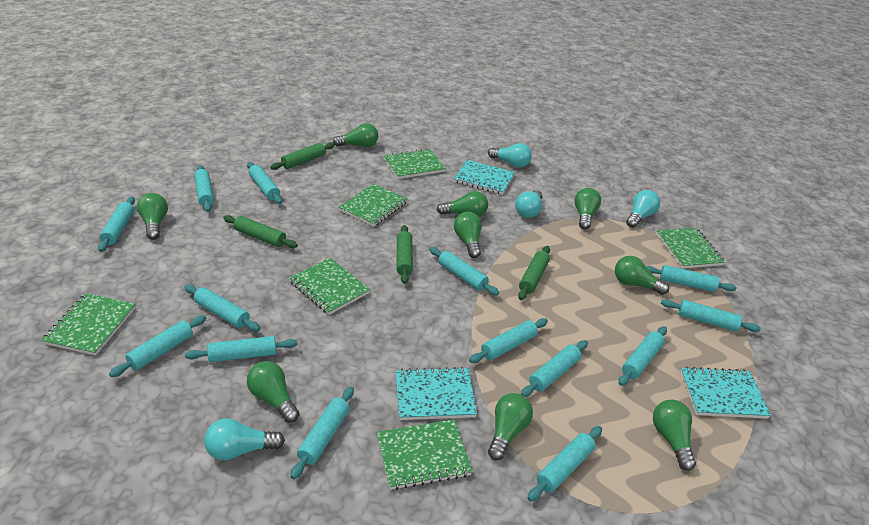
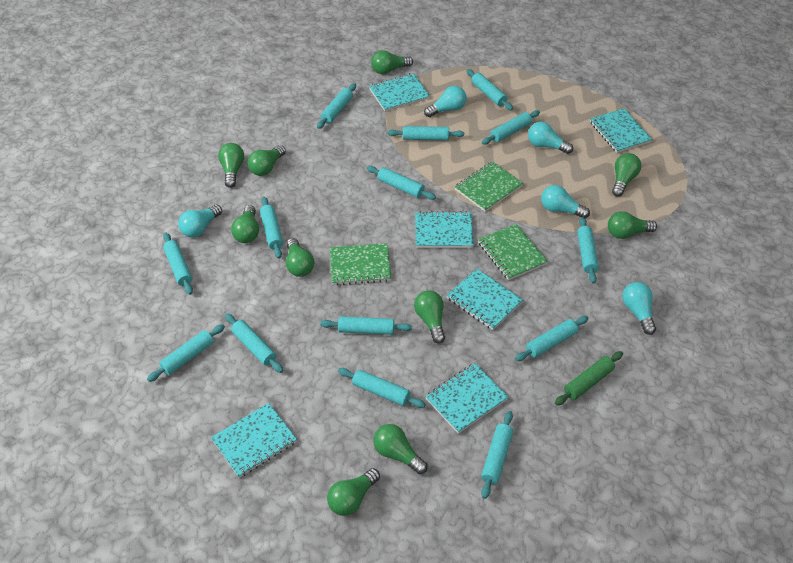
green light bulb: [137,193,168,240] [247,361,299,423] [333,123,378,147] [437,191,488,217] [454,212,482,258] [488,393,533,460] [574,188,601,229] [615,256,669,295] [653,400,696,471] = 9 -> [218,143,244,188] [231,205,259,243] [248,145,286,176] [286,238,314,277] [327,468,380,516] [371,50,413,74] [373,424,428,474] [414,290,445,344] [608,211,657,239] [612,153,641,197] = 10
green notebook: [41,293,136,356] [289,258,370,315] [339,184,408,226] [377,419,472,490] [384,148,446,179] [656,228,725,269] = 6 -> [330,243,392,285] [455,161,523,212] [478,224,548,280] = 3
green rolling pin: [223,215,298,248] [270,142,335,170] [397,225,413,284] [518,246,550,300] = 4 -> [555,351,623,406] = 1
turquoise light bulb: [204,418,285,461] [488,143,532,168] [515,190,542,218] [626,190,660,228] = 4 -> [178,205,222,238] [424,86,467,117] [528,122,573,154] [541,185,590,218] [622,282,656,335] = 5
turquoise notebook: [395,367,477,420] [453,160,515,195] [680,367,771,419] = 3 -> [211,403,297,478] [369,73,430,111] [415,211,474,248] [425,363,509,434] [446,269,523,330] [590,108,652,153] = 6

